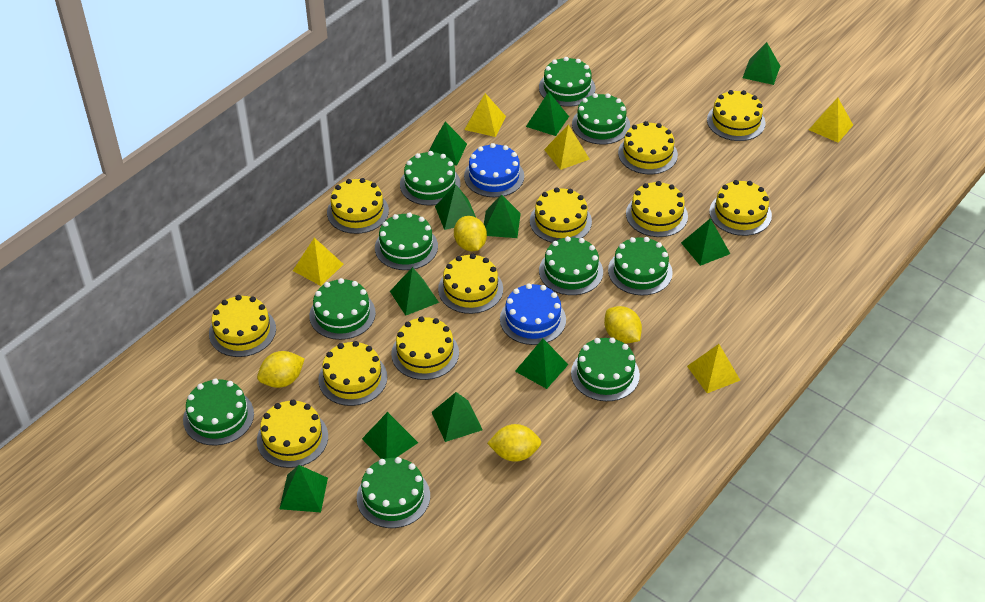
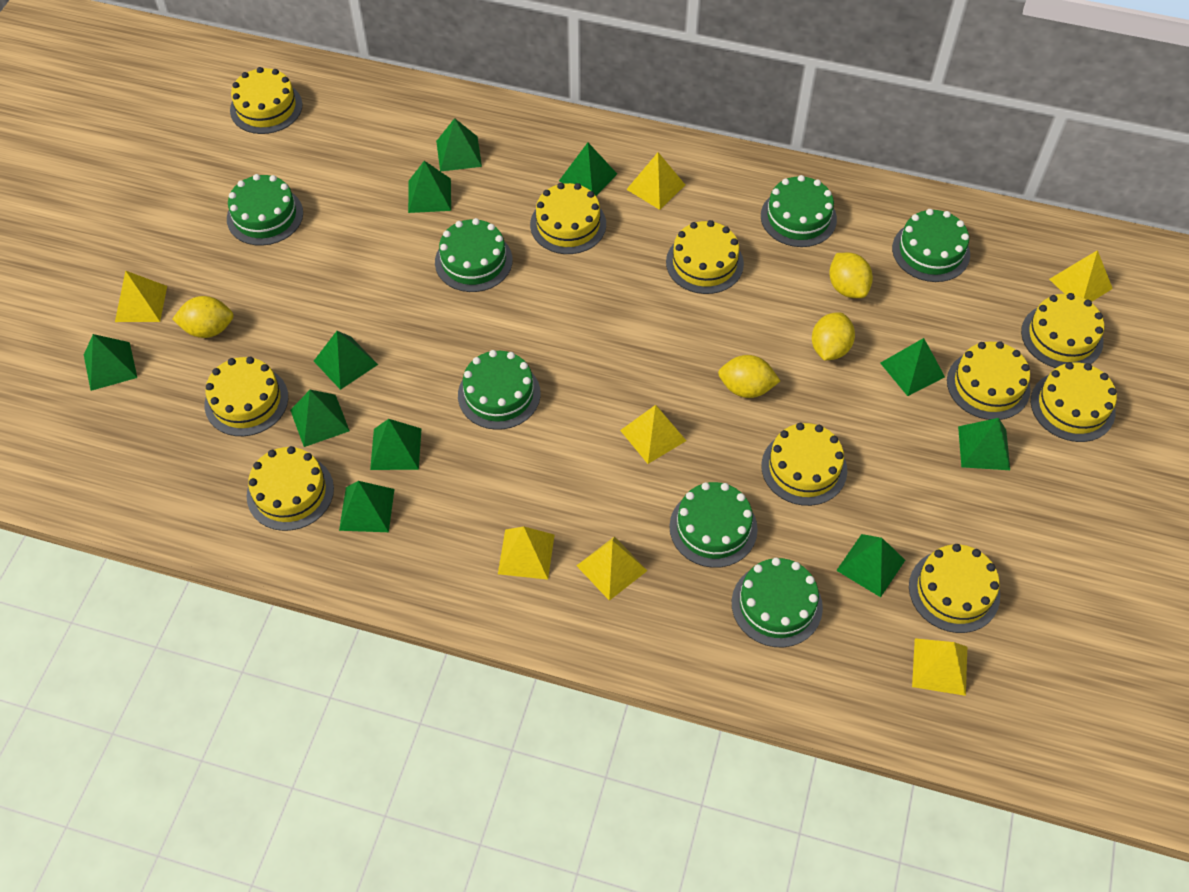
blue cake: [464,143,524,197] [500,283,566,345] = 2 -> none = 0
green cake: [183,379,254,445] [309,278,376,340] [357,457,430,528] [375,212,438,270] [400,151,460,205] [539,57,595,107] [539,236,603,295] [571,337,640,401] [572,93,630,144] [608,237,673,295] = 10 -> [227,174,303,246] [435,218,512,292] [458,350,541,430] [669,482,758,568] [732,558,823,647] [761,175,837,247] [892,209,970,282] = 7
yellow cake: [209,295,276,357] [257,400,328,468] [318,341,387,406] [327,178,389,234] [391,316,459,380] [438,254,503,314] [530,187,592,243] [618,121,678,174] [626,181,688,237] [707,90,766,141] [709,180,772,236] = 11 -> [205,357,288,436] [230,67,302,134] [247,446,334,531] [530,183,606,254] [666,220,744,294] [761,423,847,506] [909,544,1000,633] [947,341,1031,420] [1021,293,1104,368] [1031,362,1117,442] = 10
yellow pyramid: [293,238,344,286] [465,93,506,137] [544,124,590,170] [687,344,740,393] [809,98,853,143] = 5 -> [115,270,167,322] [498,526,554,579] [576,536,647,601] [620,405,686,464] [626,152,685,210] [912,638,967,696] [1049,250,1113,302] = 7

